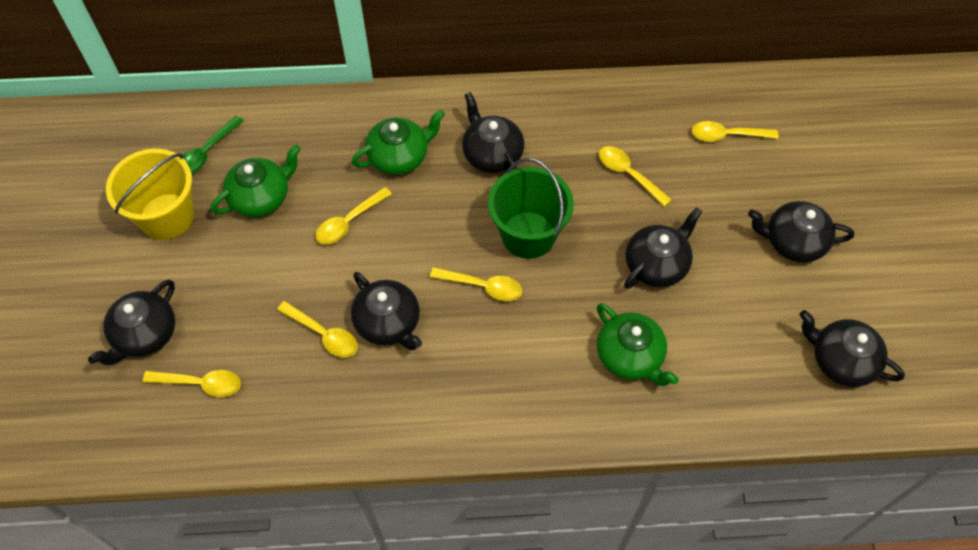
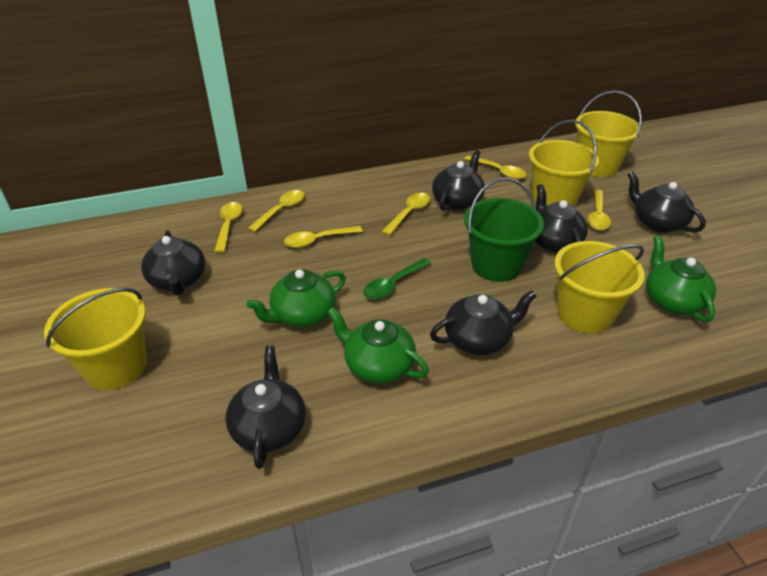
yellow bucket: [106,149,194,240] = 1 -> [44,288,147,390] [529,120,599,207] [554,241,645,334] [575,90,642,177] = 4

